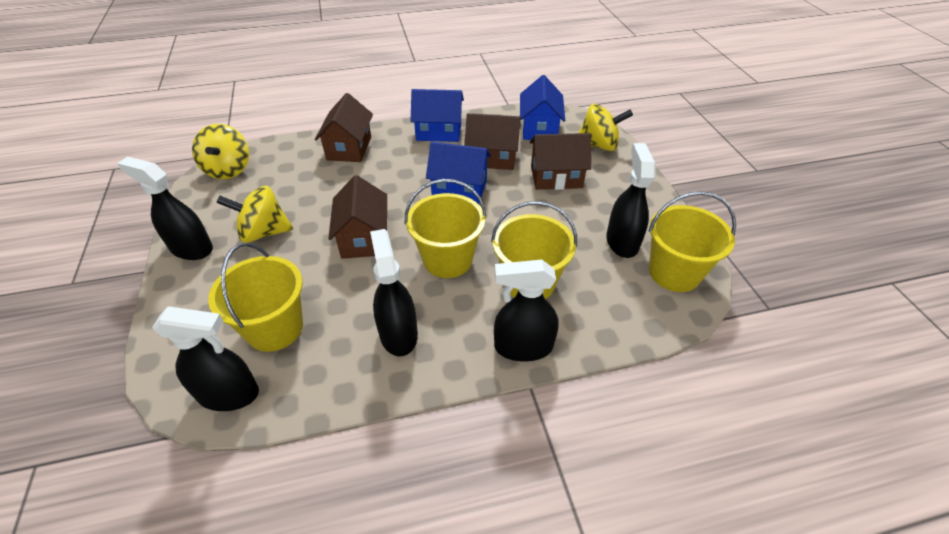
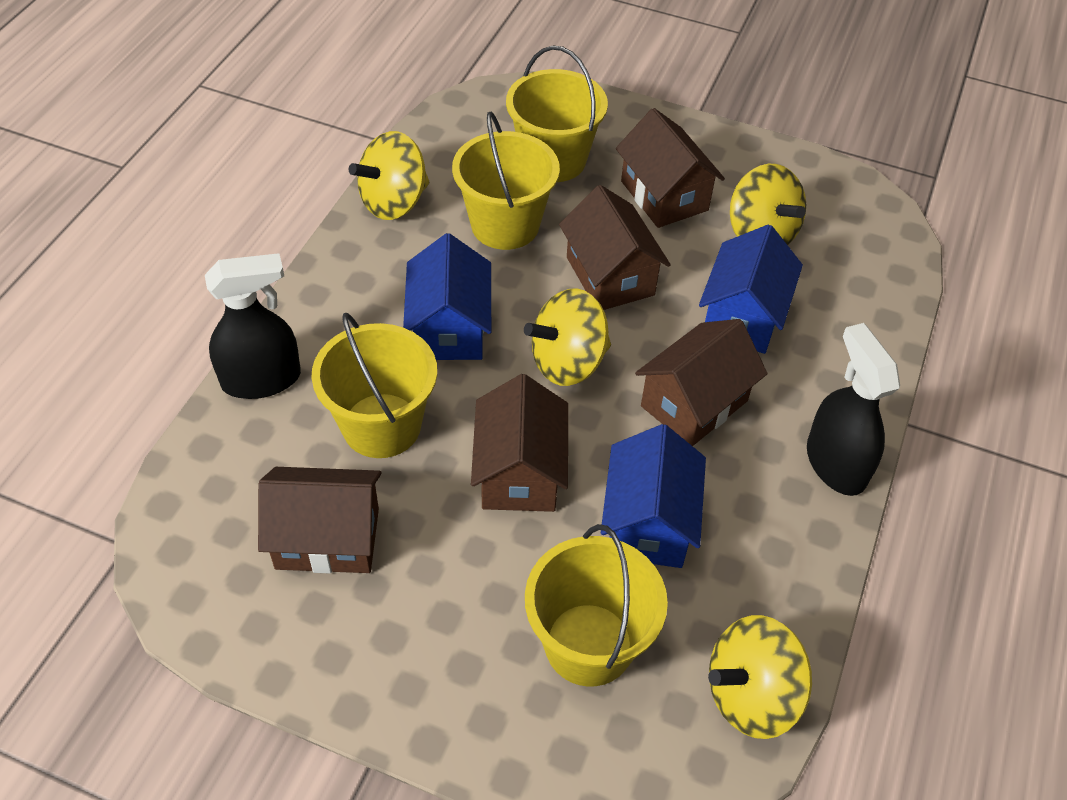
black spray bottle: [117,157,213,260] [152,306,259,411] [370,229,418,356] [494,260,558,362] [606,143,656,258] = 5 -> [205,253,301,399] [807,323,900,496] = 2
brown house: [315,93,373,162] [328,175,387,259] [464,113,521,170] [530,133,591,190] = 4 -> [258,467,382,573] [471,374,568,512] [559,185,671,310] [616,108,725,228] [635,319,768,446] = 5
yellow spinning top: [192,124,249,179] [216,186,293,243] [579,104,633,151] = 3 -> [349,131,429,220] [524,288,611,386] [708,615,812,739] [730,164,806,245] = 4

